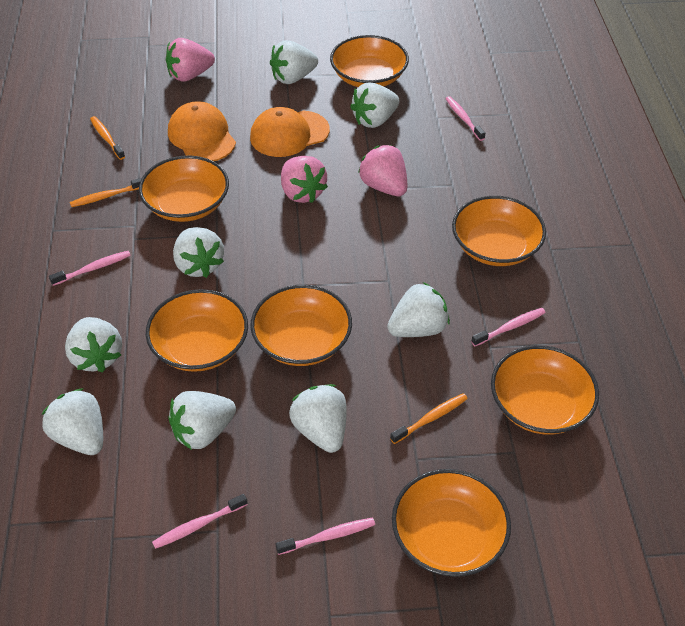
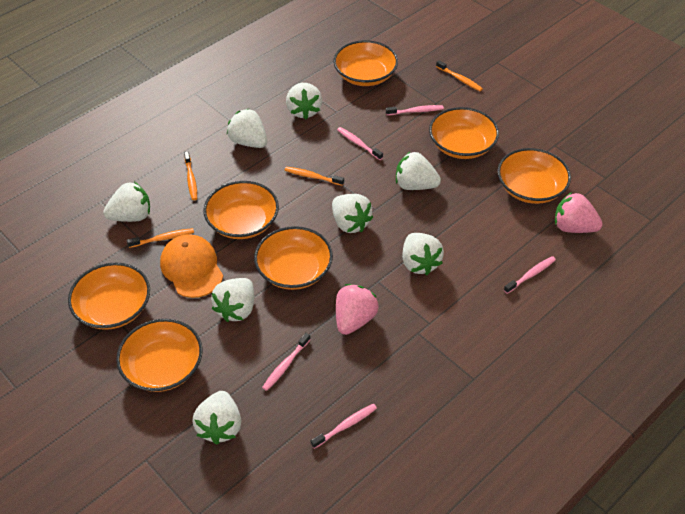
orange cap: [168,101,236,161] [250,107,330,157] = 2 -> [160,234,223,298] = 1
orange toothbrush: [70,178,142,207] [90,116,125,160] [390,393,468,444] = 3 -> [127,228,194,248] [184,151,197,200] [285,167,344,186] [436,60,483,91] = 4
pink strawberry: [166,38,215,82] [281,156,328,203] [358,145,407,196] = 3 -> [336,284,379,335] [555,192,603,233] = 2

